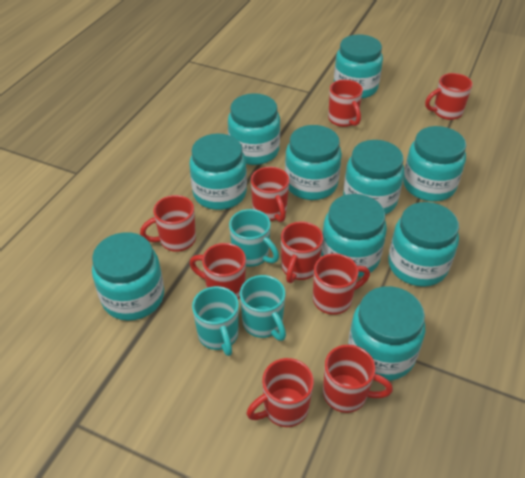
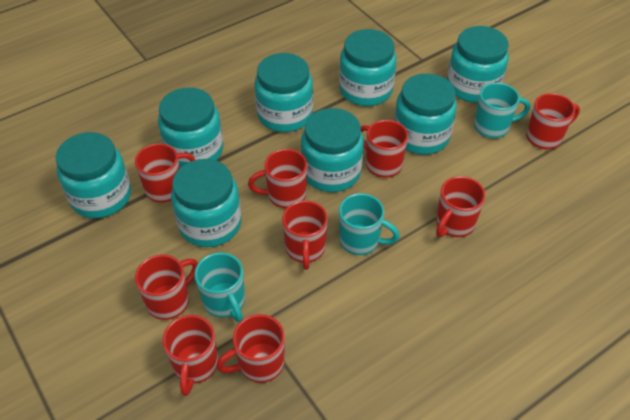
turquoise jar: [92,232,164,321] [189,134,247,210] [228,93,280,165] [285,125,342,200] [321,194,387,277] [334,35,383,99] [343,140,404,215] [348,286,425,381] [388,202,459,287] [403,126,466,202] = 10 -> [56,132,131,218] [158,87,223,168] [171,159,242,247] [255,53,313,132] [301,108,364,192] [339,29,397,106] [394,74,457,155] [447,26,509,103] = 8

